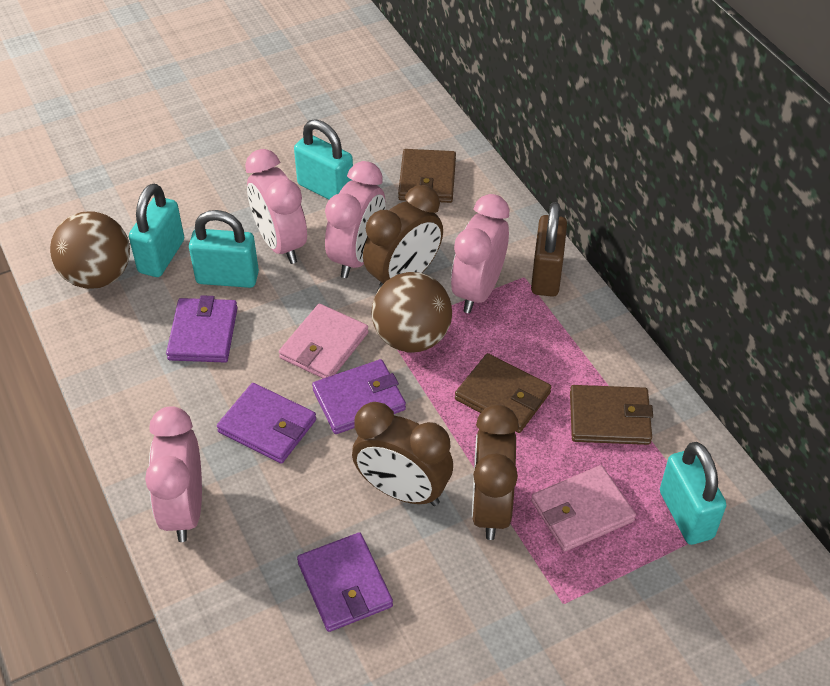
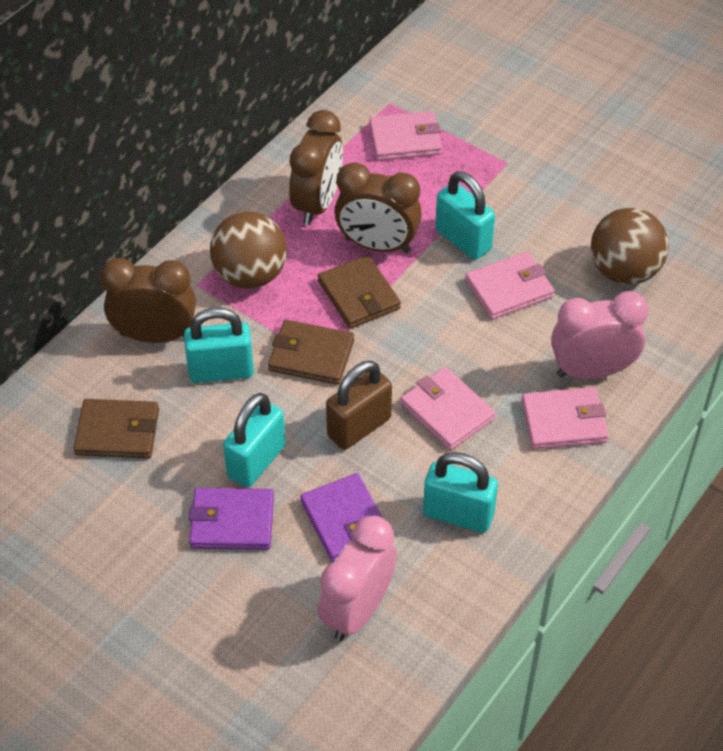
pink clock: [145,406,202,542] [245,149,307,264] [325,161,386,278] [451,194,509,313] = 4 -> [318,516,397,641] [551,291,649,379] = 2
pink wallet: [279,304,369,378] [531,465,636,552] = 2 -> [369,111,442,161] [401,367,496,450] [465,252,555,319] [522,387,608,450] = 4
purple wallet: [166,295,238,362] [217,383,316,464] [297,532,393,632] [312,359,406,434] = 4 -> [189,488,274,550] [300,473,383,562] = 2

